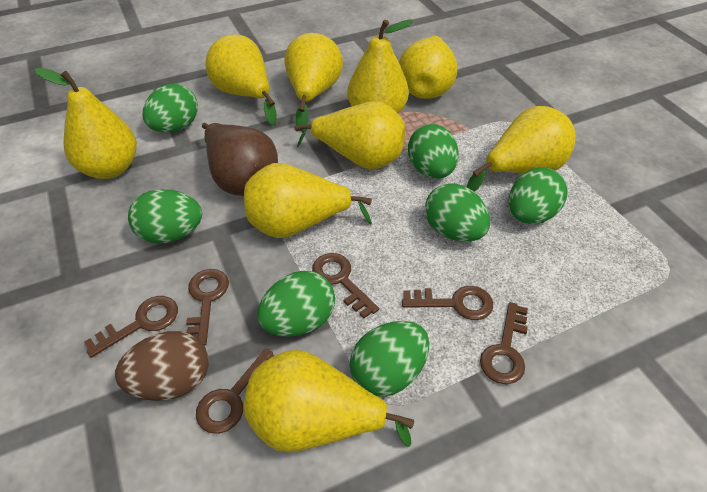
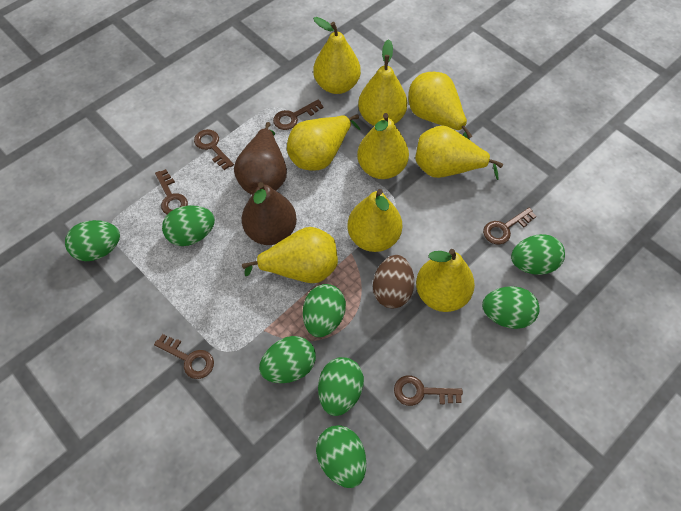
brown pear: [202,123,278,196] = 1 -> [234,122,287,195] [242,182,297,245] = 2
green egg: [128,189,202,244] [143,83,198,133] [257,271,335,337] [350,321,429,397] [408,124,459,179] [425,183,491,242] [509,167,568,224] = 7 -> [65,220,120,261] [162,206,215,246] [259,336,316,383] [303,284,346,337] [316,425,366,488] [318,357,364,416] [482,286,540,329] [511,234,565,275] = 8

